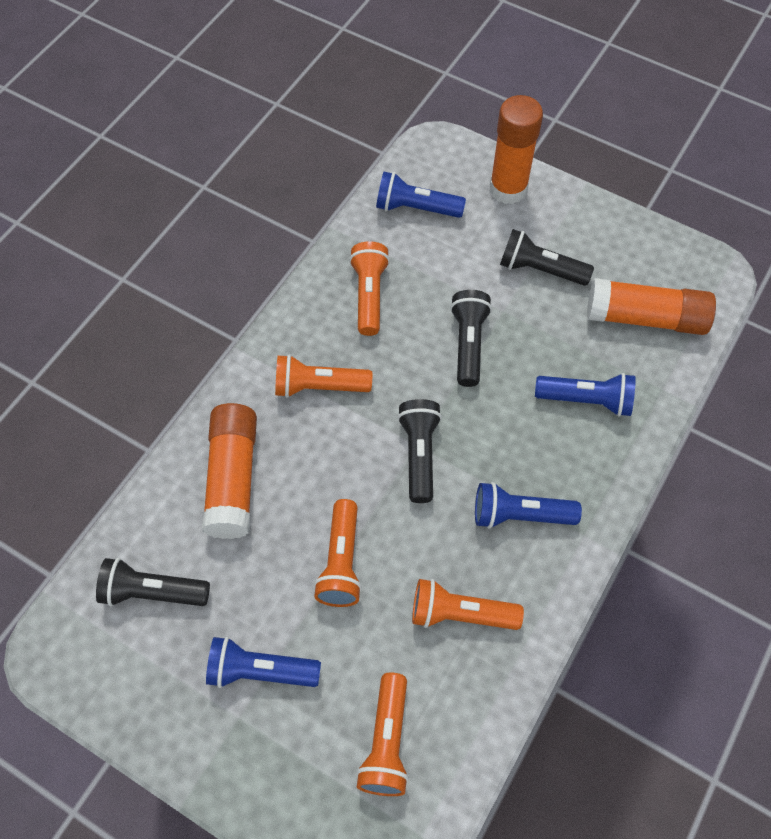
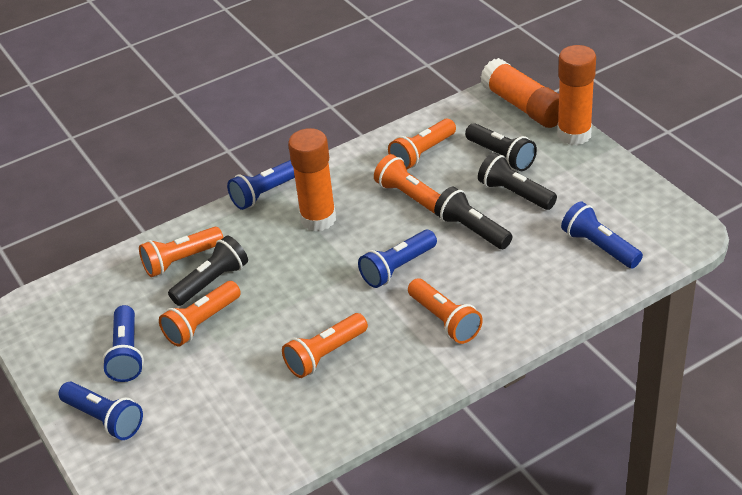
blue flashlight: [206,637,321,688] [376,172,466,218] [475,482,582,529] [535,373,636,417] = 4 -> [58,382,143,440] [102,305,144,382] [227,160,295,210] [358,230,437,288] [561,201,643,268] = 5
orange flashlight: [275,354,372,398] [314,499,362,607] [349,241,390,336] [356,673,409,796] [412,579,524,630] = 5 -> [139,227,223,277] [159,281,241,346] [282,313,368,378] [374,154,440,214] [388,118,456,169] [408,278,483,344] = 6

